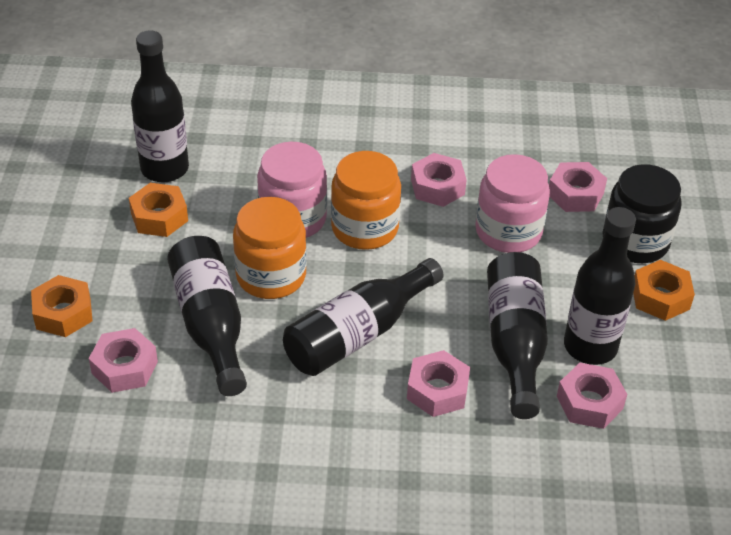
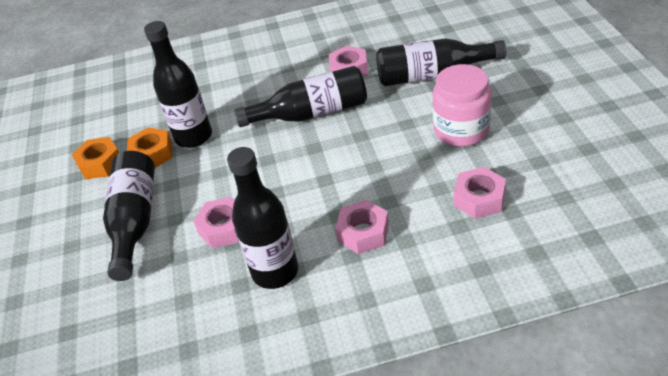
black jar: [602,164,682,263] = 1 -> none = 0
orange jar: [233,197,307,299] [331,151,401,250] = 2 -> none = 0
orange nut: [31,275,93,337] [129,183,188,237] [633,260,695,321] = 3 -> [72,137,119,179] [127,127,172,168] = 2
pink jar: [257,142,327,238] [475,154,550,253] = 2 -> [432,64,492,147] = 1
pink nut: [88,328,158,393] [407,350,470,417] [411,153,467,207] [549,162,607,212] [557,363,627,429] = 5 -> [193,197,239,248] [329,46,368,77] [335,200,389,254] [454,167,506,219] = 4

